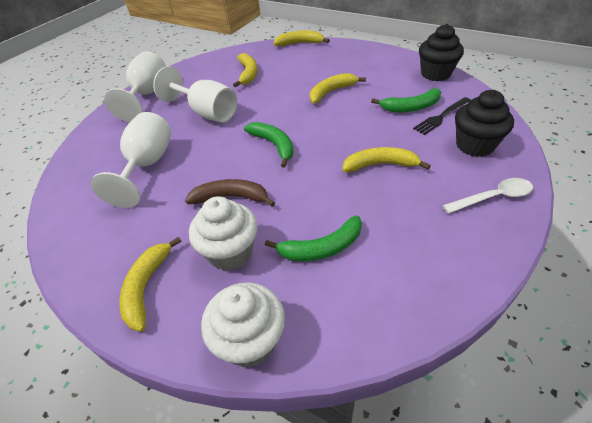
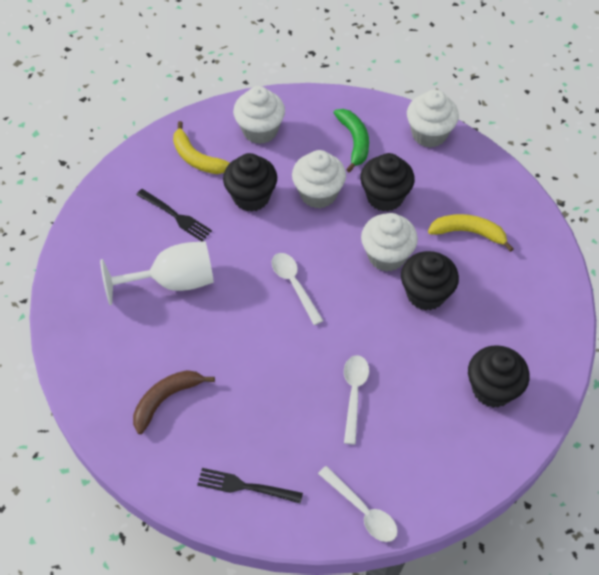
black cupcake: [419,24,464,81] [455,90,514,157] = 2 -> [223,153,277,212] [360,153,415,211] [401,251,459,311] [468,345,530,408] = 4
black fork: [413,97,470,135] = 1 -> [136,189,212,241] [197,468,303,504] = 2
green banana: [244,122,294,168] [265,215,362,261] [371,88,441,112] = 3 -> [333,109,369,173] = 1
white cupcake: [189,196,258,271] [201,282,285,367] = 2 -> [233,86,285,144] [292,150,346,208] [361,213,418,272] [407,90,459,148] = 4
white goblet: [91,112,171,208] [104,51,166,122] [153,66,237,123] = 3 -> [100,241,214,305] = 1
white spoon: [442,178,533,214] = 1 -> [271,253,323,325] [318,466,398,542] [344,355,369,445] = 3
yellow banana: [119,237,181,332] [233,53,257,87] [273,31,330,46] [310,73,366,104] [342,147,431,172] = 5 -> [173,121,230,174] [428,214,514,252] = 2

